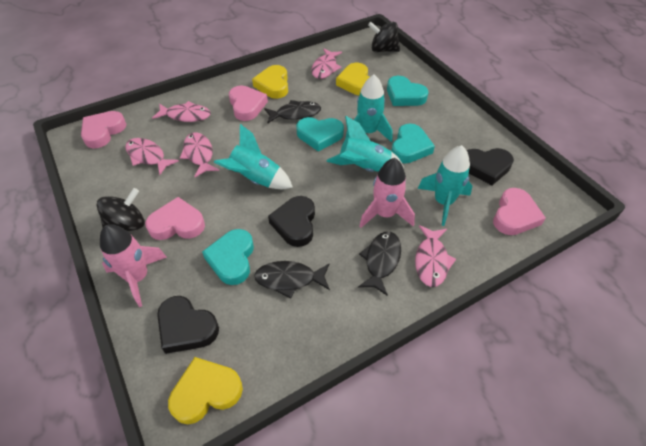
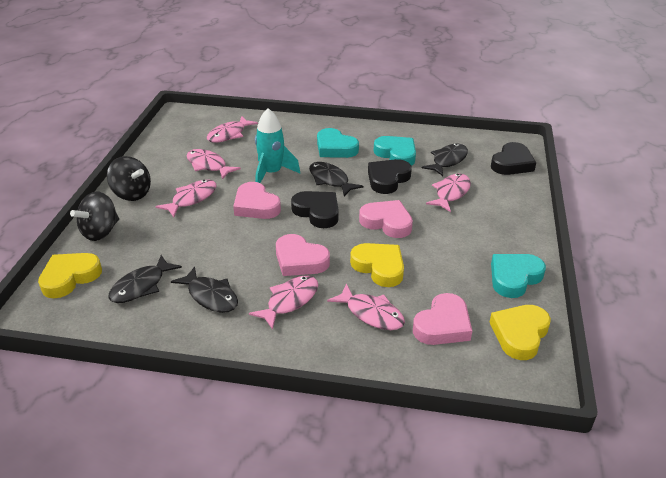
black fish: [254,261,330,298] [264,100,321,124] [358,231,401,296] = 3 -> [108,255,182,303] [171,266,238,313] [309,162,363,196] [422,143,468,176] = 4
pink fish: [125,138,179,175] [152,101,211,122] [180,132,219,177] [311,48,342,79] [415,225,456,287] = 5 -> [156,180,217,217] [187,149,241,180] [207,116,258,143] [249,276,318,330] [327,283,405,330] [426,173,471,212] = 6
pink rocket: [100,224,167,307] [359,158,415,228] = 2 -> none = 0
turquoise heart: [202,229,254,285] [296,117,344,152] [387,76,428,106] [391,124,435,163] = 4 -> [317,128,359,158] [374,136,416,166] [491,254,546,298] = 3
turquoise rocket: [214,124,293,189] [326,116,404,172] [345,74,393,142] [418,145,472,226] = 4 -> [255,108,300,183] = 1

